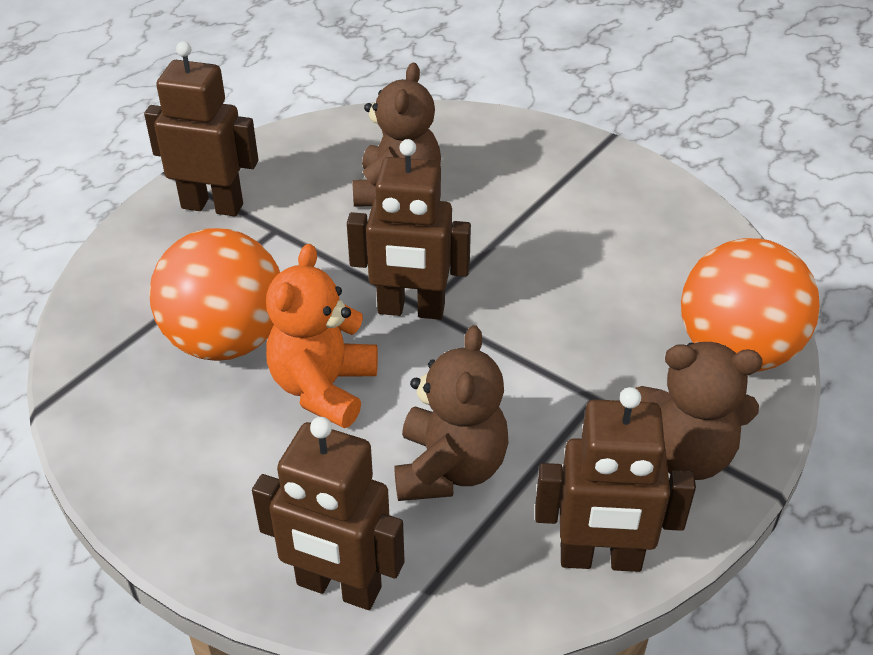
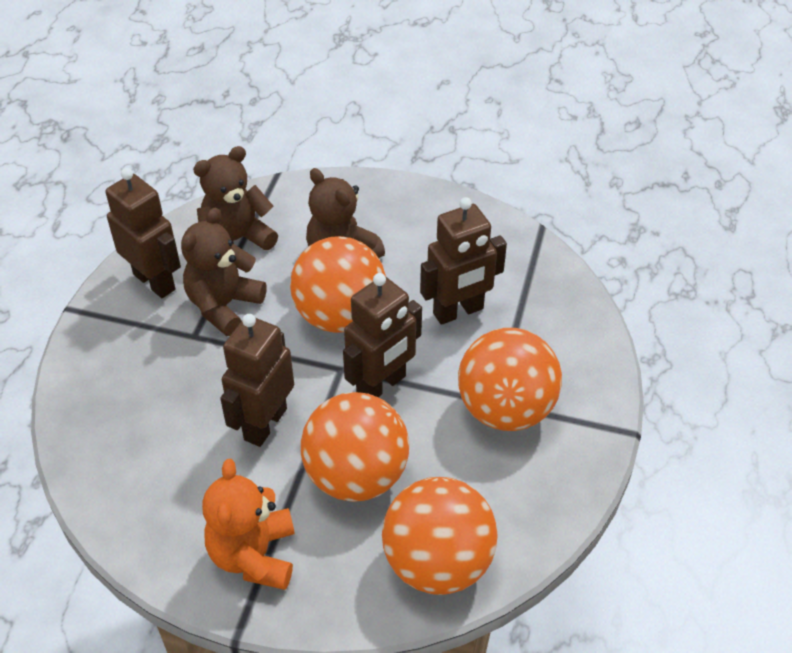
orange ball: [149,228,280,361] [681,238,820,372] = 2 -> [290,236,386,333] [301,392,409,502] [382,477,498,595] [458,328,562,431] = 4

